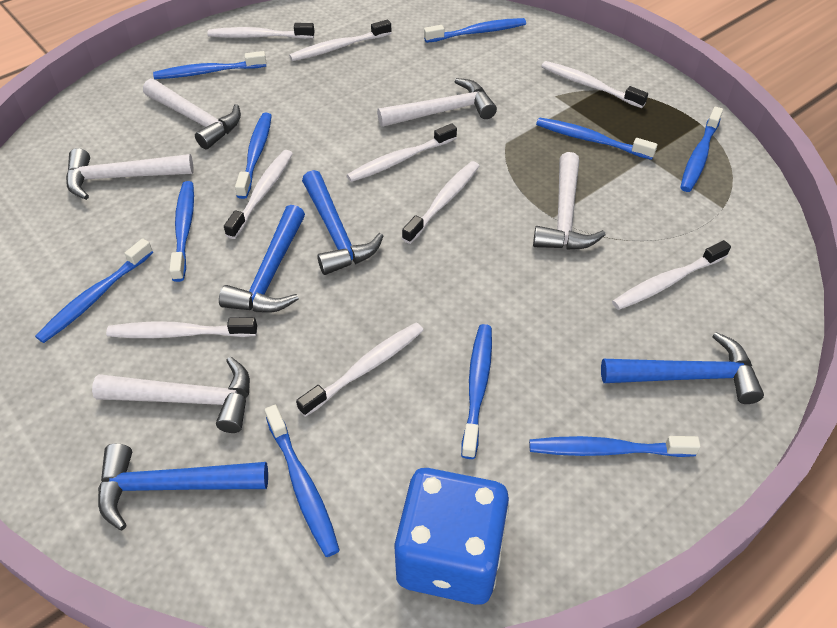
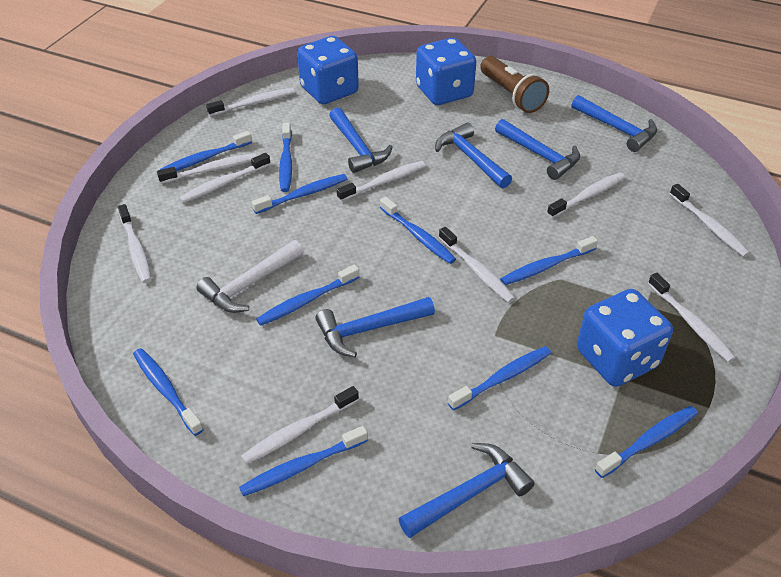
blue dice: [394,468,509,605] = 1 -> [297,36,359,104] [416,38,476,105] [577,289,673,387] = 3
blue hammer: [98,443,268,530] [219,205,305,313] [302,170,383,275] [601,332,764,404] = 4 -> [315,297,435,357] [329,107,392,173] [399,443,535,538] [435,122,512,188] [495,119,580,180] [572,95,657,152] = 6
brown flashlight: none = 0 -> [480,56,549,113] = 1
white hammer: [66,148,194,200] [92,357,250,433] [143,79,241,149] [377,78,497,127] [533,152,606,250] = 5 -> [197,240,304,313] = 1
white toothbrush: [106,317,257,338] [207,23,315,39] [224,150,293,239] [289,20,391,61] [296,323,424,417] [347,123,457,182] [402,161,479,244] [541,61,648,108] [612,240,731,310] = 9 -> [118,204,152,283] [157,153,256,184] [179,153,270,203] [206,88,295,116] [241,386,359,464] [337,161,426,201] [439,227,515,303] [547,173,625,218] [648,273,736,362] [670,184,750,257] = 10

